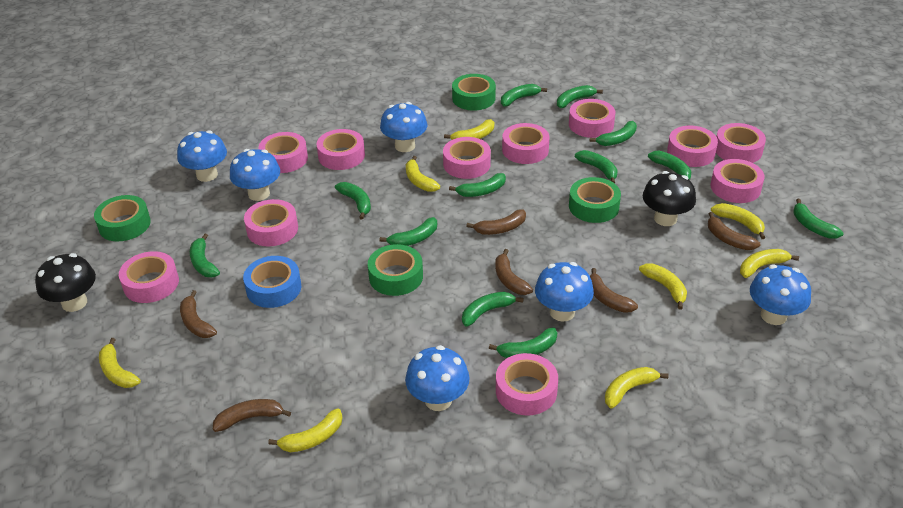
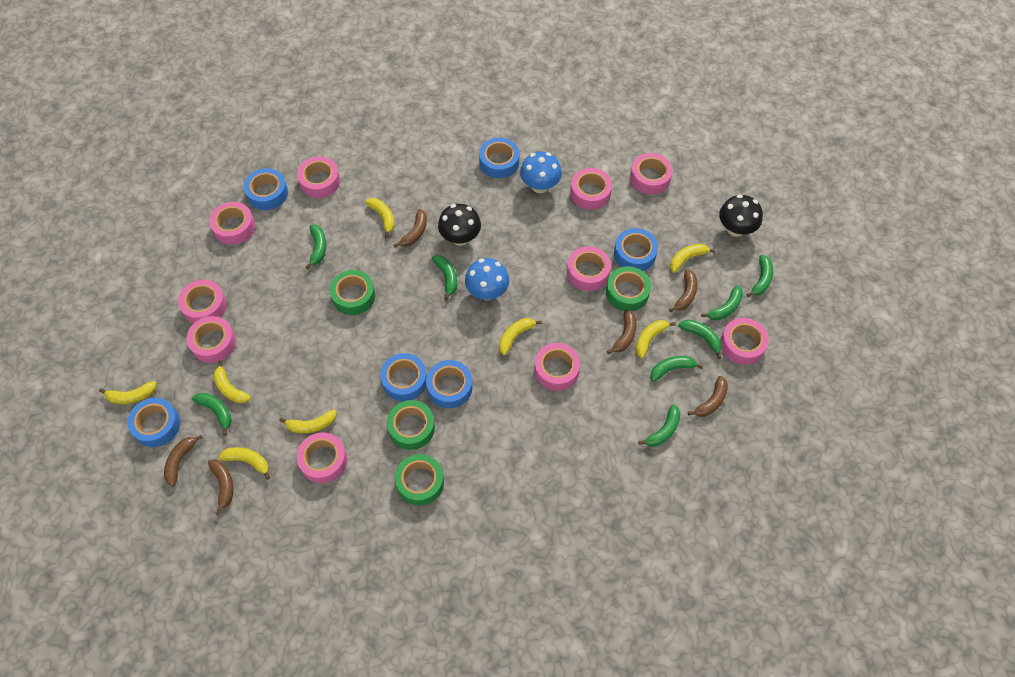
blue mushroom: [177,130,227,182] [230,149,280,201] [380,102,427,152] [405,345,470,411] [535,262,594,322] [750,265,811,325] = 6 -> [465,258,509,300] [520,152,562,193] = 2
blue tape: [243,256,301,308] = 1 -> [128,398,180,447] [244,168,288,210] [380,353,427,401] [426,360,473,408] [479,137,519,178] [614,228,658,271] = 6
green banana: [190,234,220,277] [335,182,371,220] [380,217,437,246] [449,173,506,197] [462,292,524,327] [489,328,557,358] [501,84,547,107] [557,85,603,108] [575,150,618,184] [590,121,637,146] [648,151,691,180] [793,199,843,239] = 12 -> [192,393,232,435] [306,225,326,269] [432,255,457,300] [638,405,680,447] [650,356,703,382] [678,319,722,359] [701,285,743,320] [746,255,773,297] = 8
pink tape: [119,251,179,303] [244,199,298,246] [259,132,308,173] [316,129,365,170] [443,137,491,179] [496,353,558,415] [502,123,549,164] [569,99,615,138] [667,126,718,167] [711,159,765,203] [716,123,766,163] = 11 -> [178,280,227,324] [187,316,236,363] [209,202,255,245] [297,156,340,198] [297,432,347,483] [534,343,580,391] [567,246,611,291] [570,168,612,210] [630,153,673,194] [721,318,769,365] = 10

